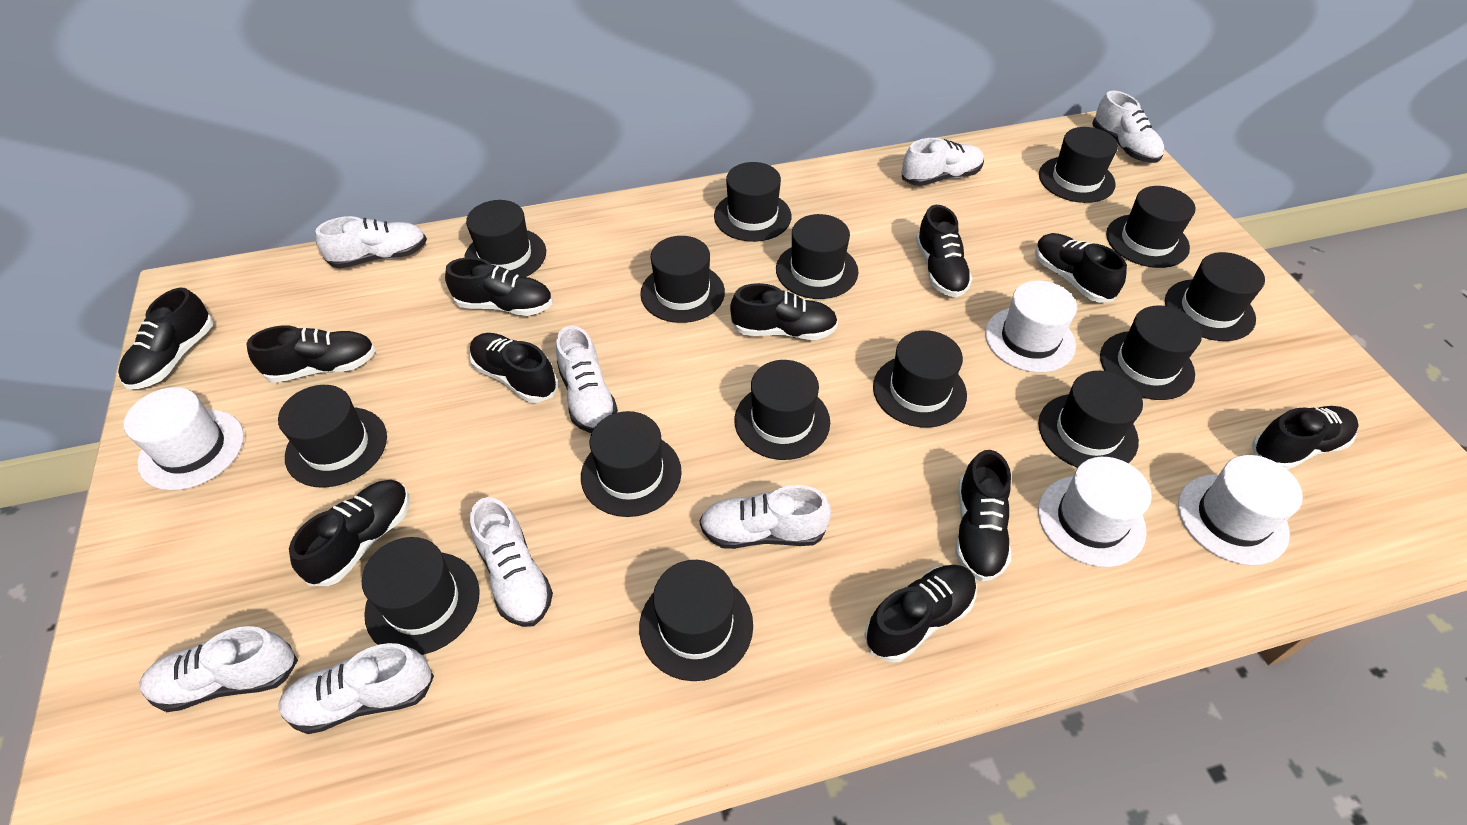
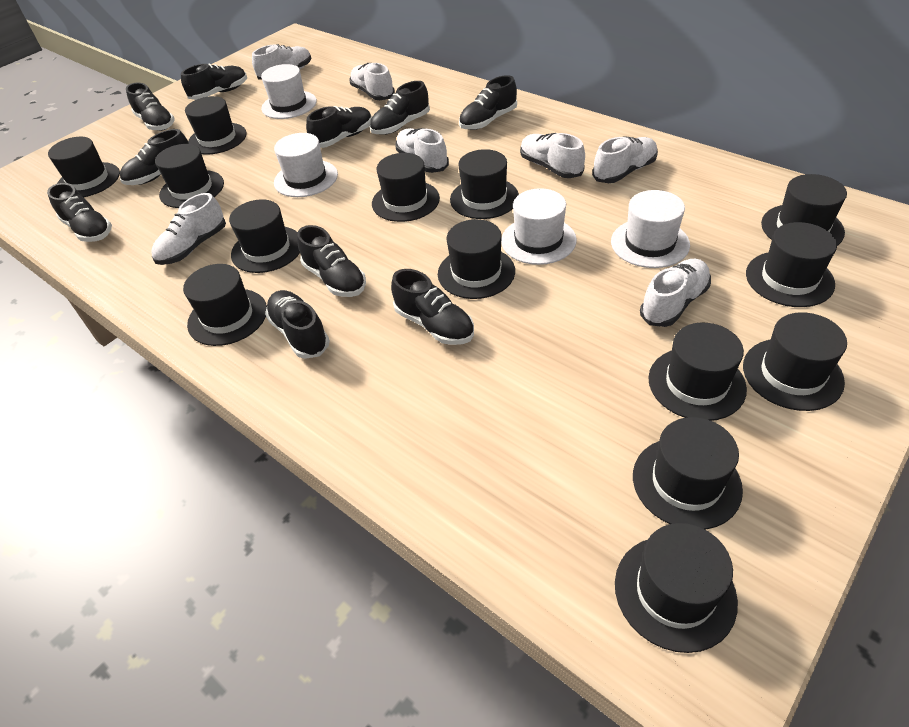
black hat: [278,385,387,488] [362,537,480,655] [464,200,546,277] [581,411,682,517] [639,560,753,681] [640,236,725,323] [714,162,792,242] [734,360,830,460] [776,214,858,299] [873,330,967,428] [1038,371,1143,468] [1039,127,1118,203] [1100,306,1202,400] [1106,186,1195,268] [1165,252,1265,341] = 15 -> [48,137,120,197] [155,144,224,208] [183,264,267,346] [185,96,247,155] [229,199,300,273] [372,153,440,222] [438,219,515,299] [450,149,519,219] [615,523,738,653] [633,417,743,530] [648,323,747,421] [743,312,847,411] [746,222,837,307] [761,174,847,246] = 14
black shoe: [118,288,213,389] [246,325,376,383] [289,480,409,586] [445,257,553,316] [469,333,558,403] [730,283,838,340] [864,565,977,662] [916,205,973,297] [956,450,1011,582] [1035,233,1127,303] [1251,406,1359,469] = 11 -> [47,183,112,242] [120,129,189,185] [126,82,175,131] [181,64,247,100] [265,290,330,359] [297,225,366,297] [306,106,372,148] [370,81,430,135] [391,269,474,345] [459,75,517,130] = 10
white shoe: [139,626,298,712] [278,643,434,734] [315,216,427,269] [470,497,553,627] [556,326,618,433] [700,485,831,549] [902,138,984,186] [1092,91,1164,163] = 8 -> [152,193,226,265] [252,44,311,80] [349,63,395,100] [396,128,449,173] [520,133,585,178] [592,136,658,183] [640,259,711,327] = 7

